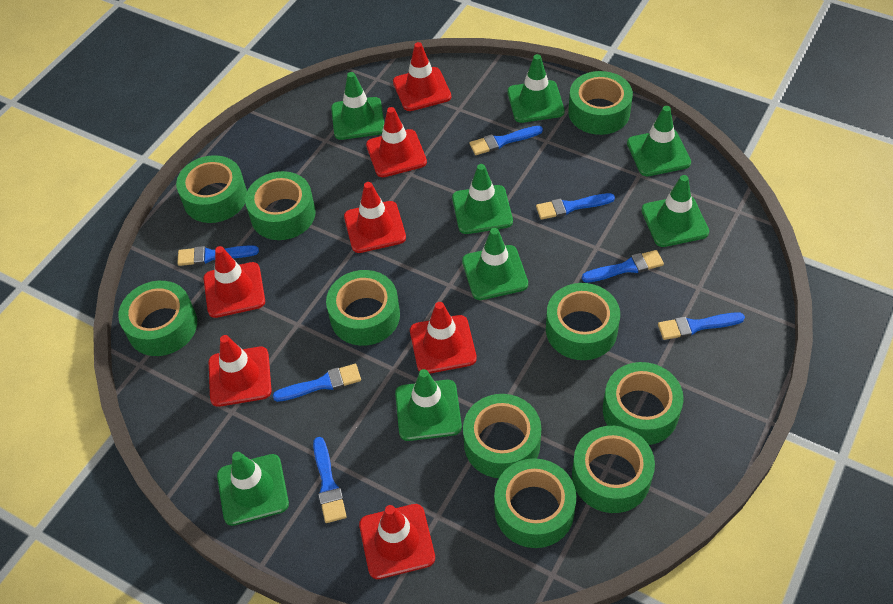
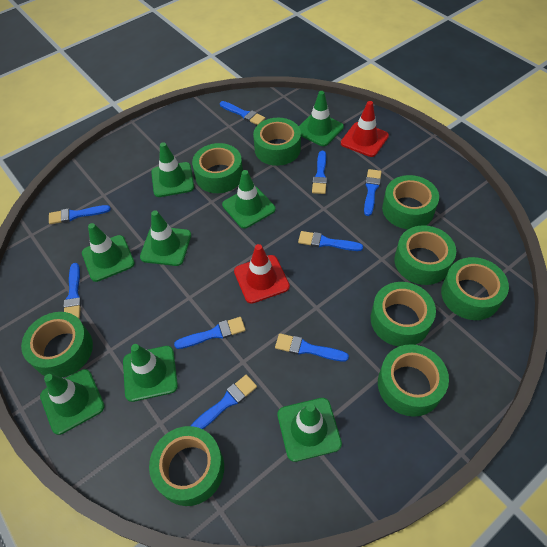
blue brush: [177,245,259,266] [273,364,361,402] [313,437,347,523] [469,126,543,155] [536,193,615,220] [582,250,664,283] [658,312,745,340] = 7 -> [49,205,111,224] [63,263,82,319] [174,317,246,349] [191,375,257,429] [220,101,265,125] [275,333,349,362] [298,231,363,251] [312,151,327,194] [364,169,382,216] = 9
green tape: [118,281,197,356] [176,155,247,223] [245,171,316,240] [326,270,400,346] [463,394,541,478] [494,458,576,548] [546,283,620,360] [568,71,633,135] [572,426,655,513] [603,362,684,445] = 10 -> [21,312,93,378] [149,426,224,506] [192,143,243,193] [253,118,301,166] [371,282,436,347] [378,344,449,417] [382,175,439,229] [394,225,456,285] [441,257,509,320] = 9
red traffic cone: [203,246,265,318] [209,335,272,407] [344,182,406,253] [359,504,435,579] [366,107,427,177] [393,42,451,111] [410,302,477,374] = 7 -> [234,244,290,304] [341,101,389,157] = 2

